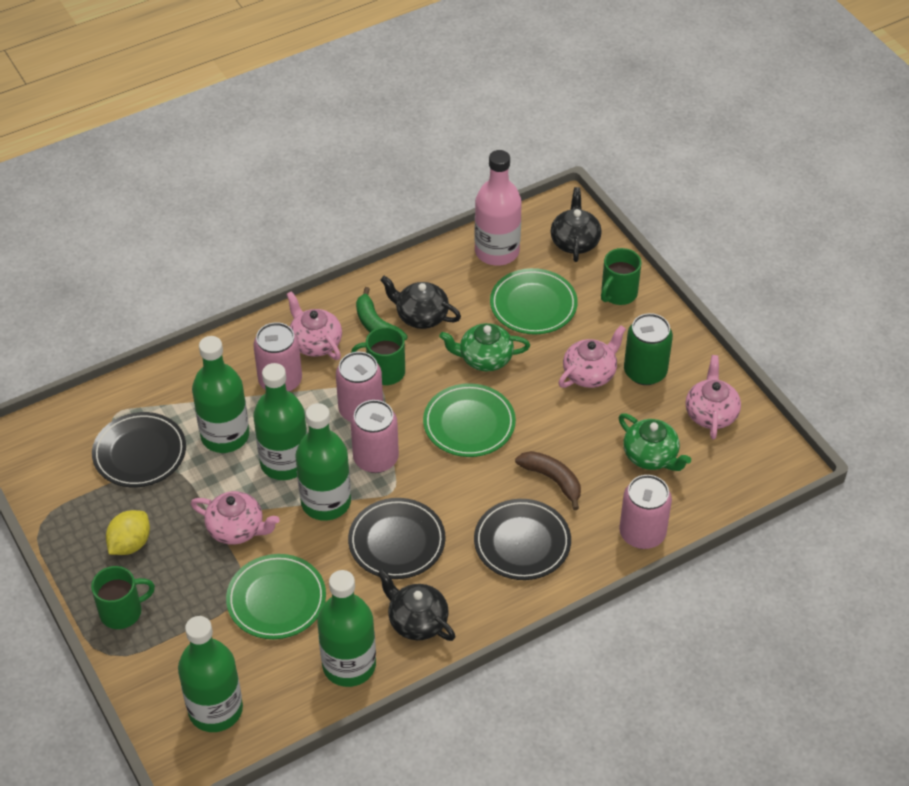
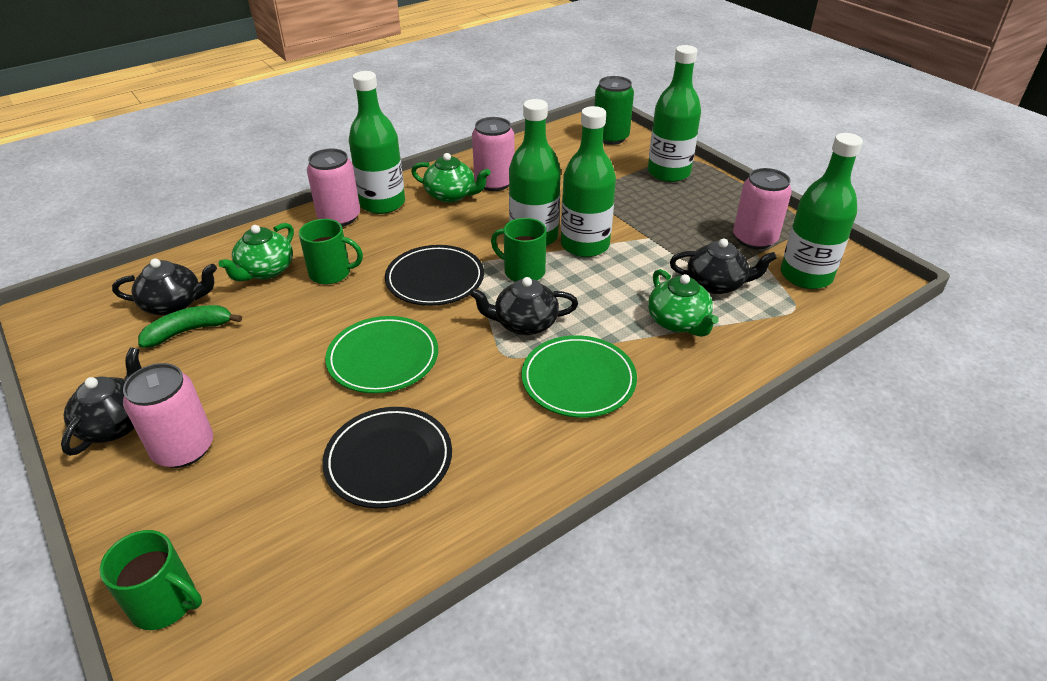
black plate: [92,412,186,487] [348,498,446,579] [474,499,571,580] = 3 -> [323,407,452,508] [385,245,484,306] = 2
black teapot: [378,569,455,641] [380,276,461,329] [551,187,602,262] = 3 -> [61,347,141,456] [112,258,217,316] [469,277,578,335] [670,238,777,294] = 4
brown banana: [515,451,581,510] = 1 -> none = 0
green plate: [226,554,326,639] [423,383,516,457] [490,268,578,335] = 3 -> [325,316,438,393] [522,335,637,418] = 2
green teapot: [439,323,530,371] [619,413,691,471] = 2 -> [219,223,294,281] [411,153,491,203] [648,269,719,337] = 3
pink bottle: [474,150,522,266] = 1 -> none = 0
pink teapot: [191,491,280,545] [286,291,342,360] [558,325,626,388] [685,355,741,439] = 4 -> none = 0
yellow lemon: [106,510,150,555] = 1 -> none = 0

